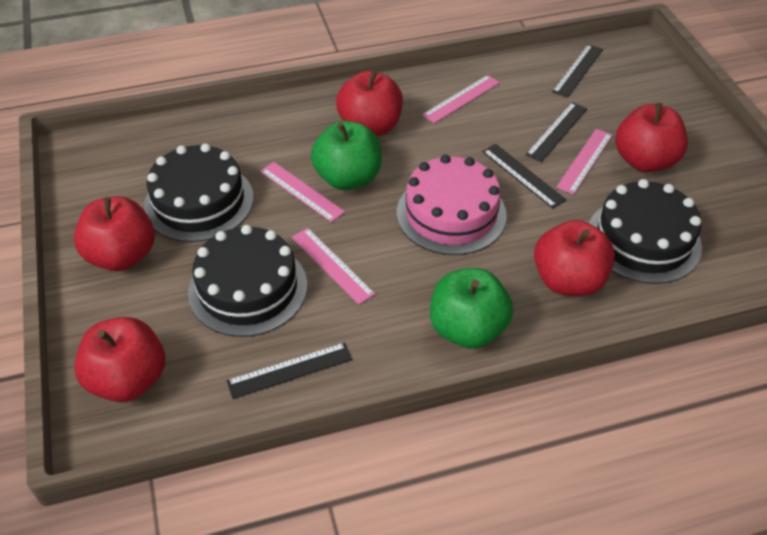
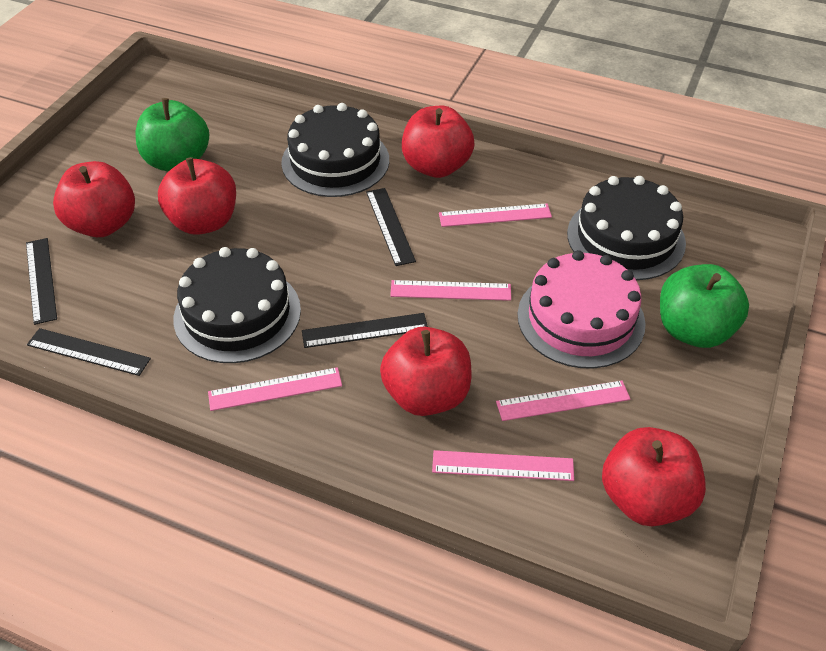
pink ruler: [260,162,345,222] [292,228,375,304] [422,75,500,123] [556,129,613,194] = 4 -> [208,367,342,411] [390,280,511,301] [432,450,574,481] [439,203,552,227] [496,380,631,421] = 5

